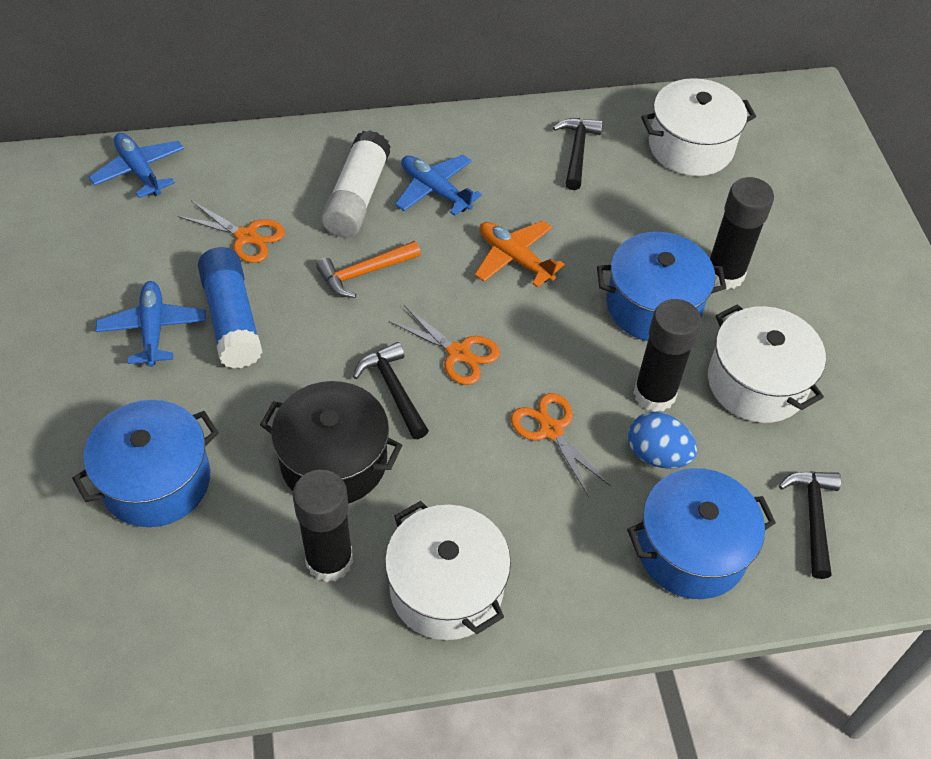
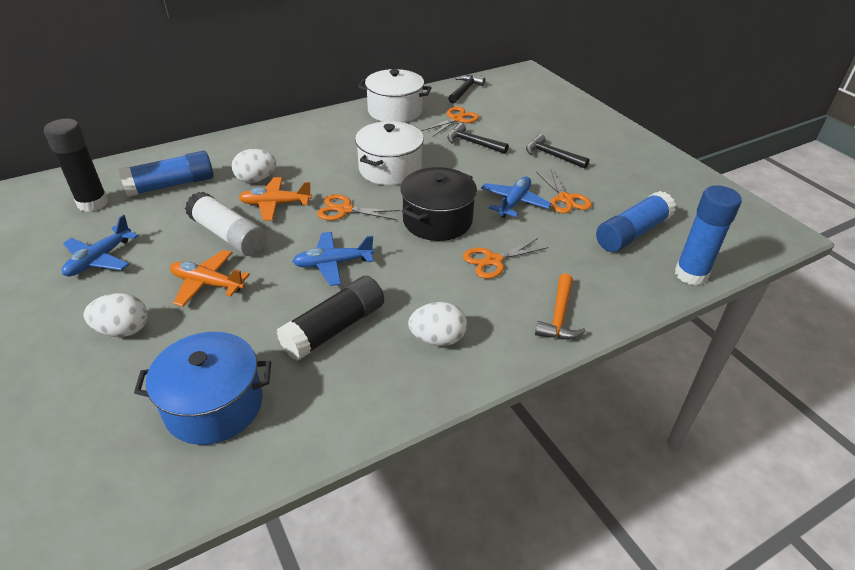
black glue stick: [293,470,353,582] [633,299,702,412] [710,177,774,290] = 3 -> [44,119,108,212] [277,276,384,361] = 2
blue egg: [628,412,697,469] = 1 -> none = 0
blue glue stick: [198,247,262,368] = 1 -> [118,151,214,197] [596,191,676,252] [675,185,742,286] = 3
blue pot: [72,400,219,527] [597,232,726,341] [627,468,776,599] = 3 -> [134,332,271,445] = 1
orange plane: [475,221,565,288] = 1 -> [170,250,250,307] [239,177,312,221] = 2
orange scissors: [178,201,285,263] [389,305,500,385] [511,393,611,497] = 3 -> [317,194,400,220] [422,107,479,137] [463,238,549,279] [536,169,592,213] = 4
white egg: none = 0 -> [83,293,148,337] [232,149,276,183] [408,302,467,346] = 3
white pot: [385,501,511,640] [641,78,756,176] [708,304,826,423] = 3 -> [355,121,424,185] [358,69,432,122] = 2

